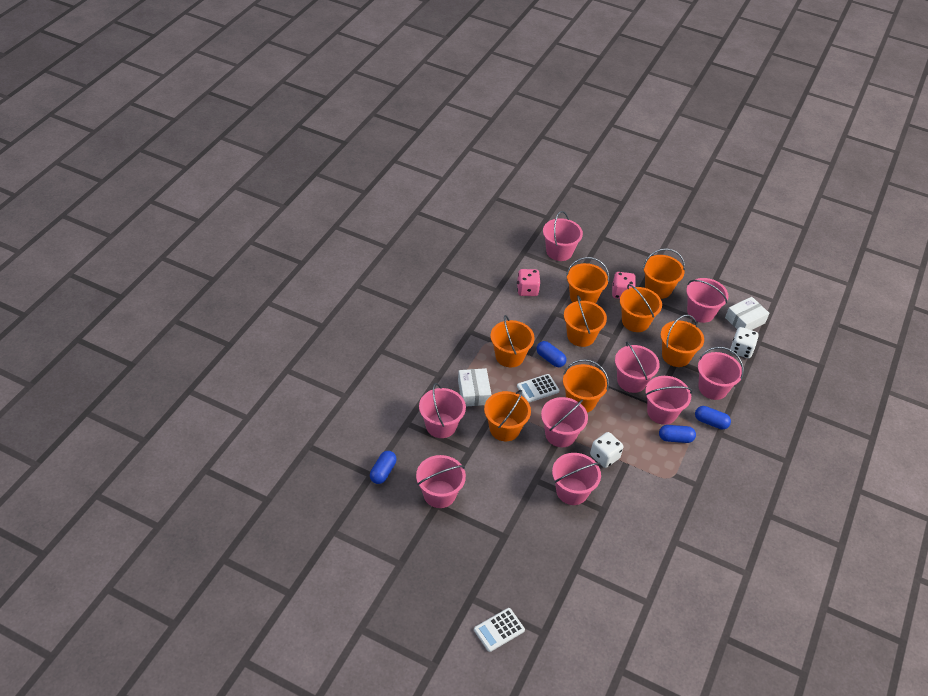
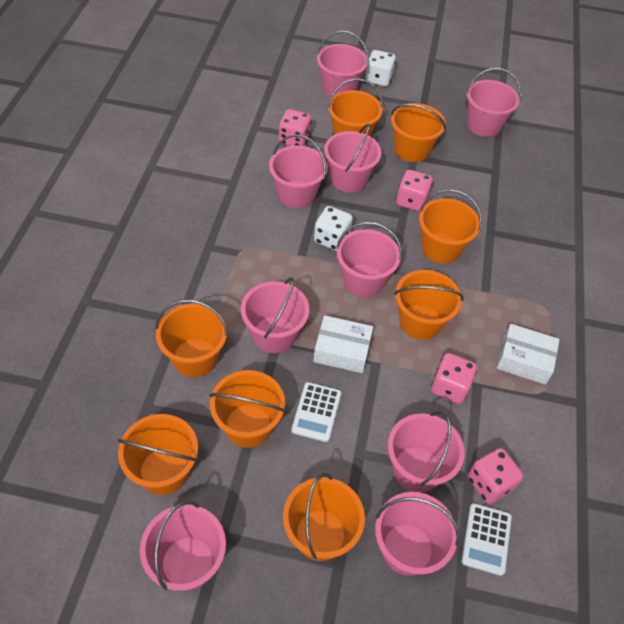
blue capsule: [370,451,397,484] [536,341,566,367] [659,425,696,443] [695,406,731,429] = 4 -> none = 0
pink dice: [517,269,540,296] [612,272,636,299] = 2 -> [279,109,312,146] [396,170,433,212] [431,353,477,404] [468,448,523,504] = 4

